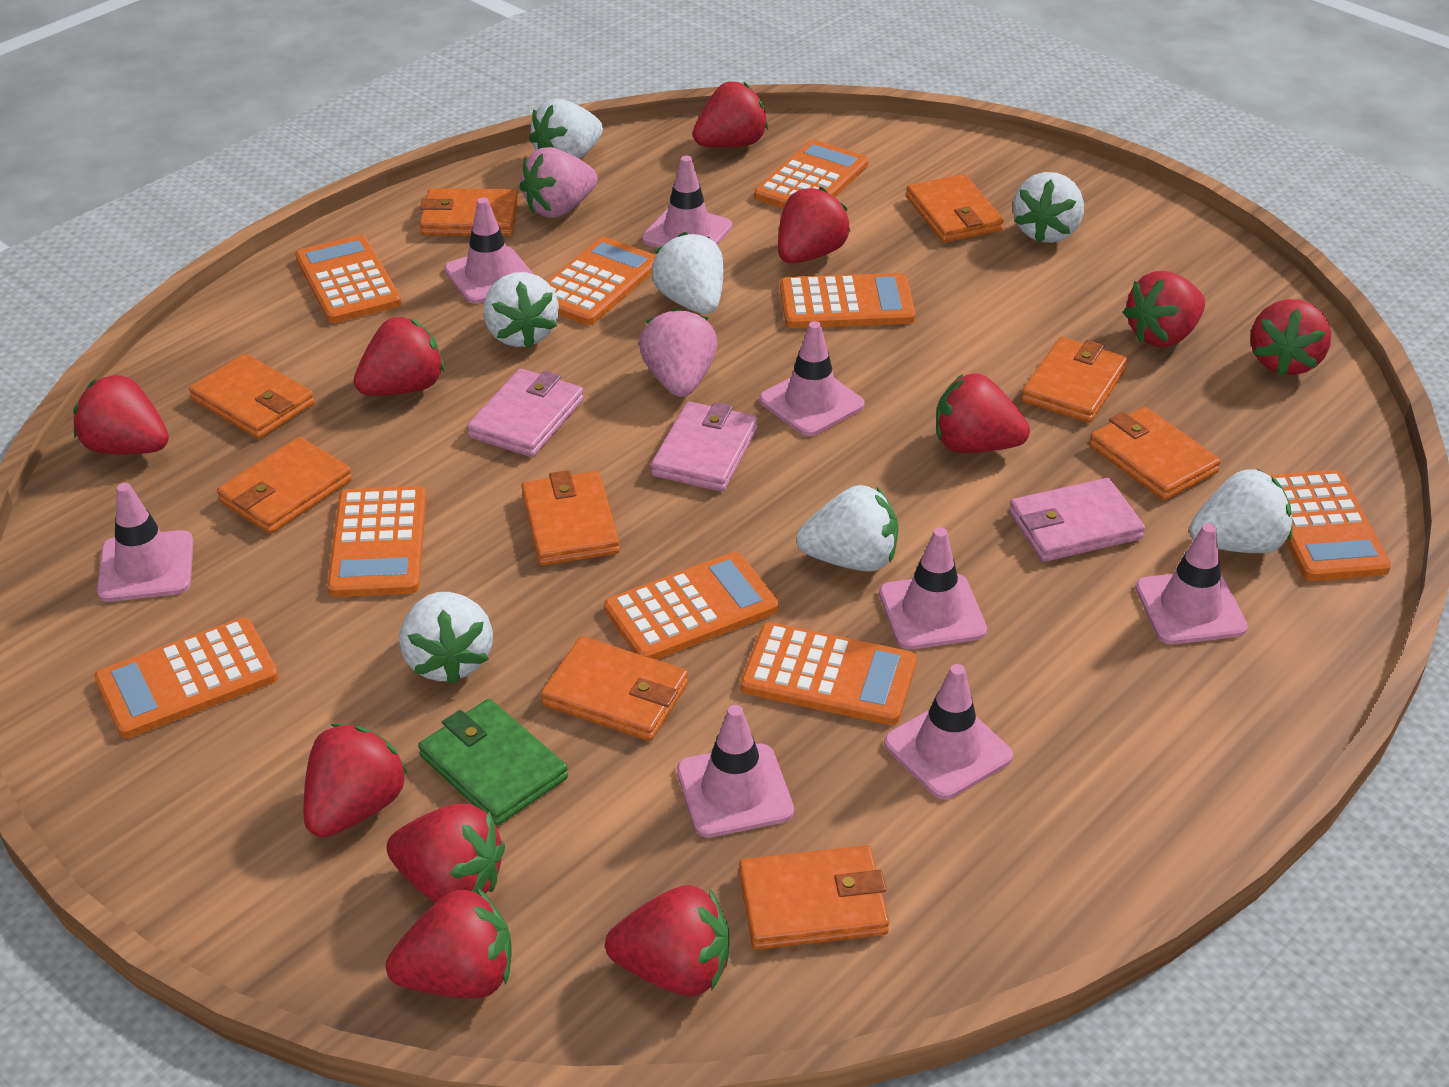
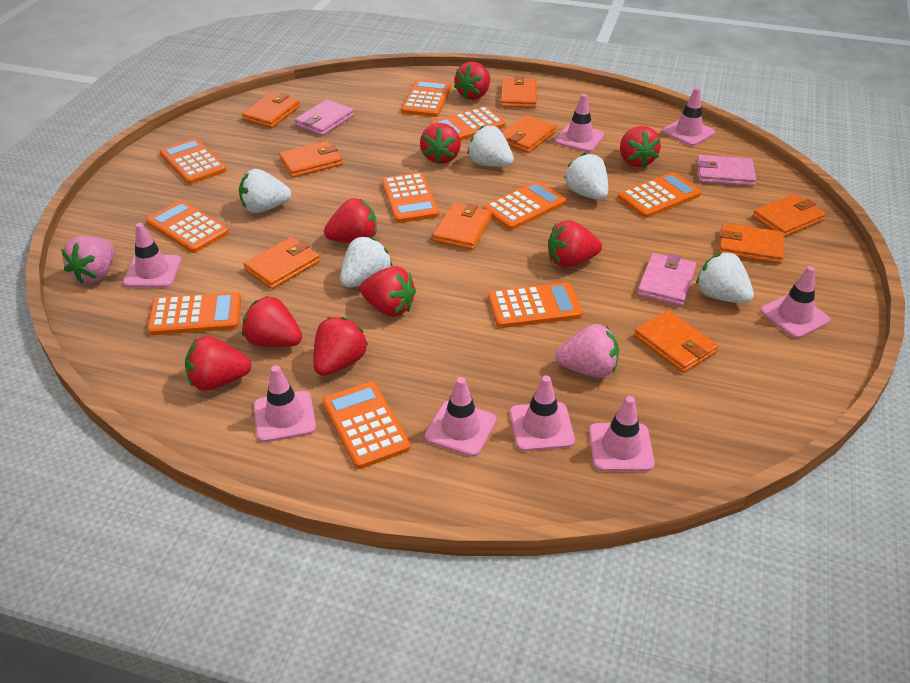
green wallet: [418,699,568,826] = 1 -> none = 0
orange calculator: [94,617,279,738] [295,235,401,323] [327,486,426,597] [547,237,656,325] [604,552,779,660] [740,622,917,725] [754,140,869,208] [780,273,916,328] [1269,470,1392,581] = 9 -> [146,200,229,253] [147,292,241,335] [159,138,227,184] [323,382,411,469] [382,172,439,223] [401,79,451,117] [431,106,506,141] [483,181,566,230] [488,282,583,328] [618,172,701,218] = 10
red strawberry: [73,374,169,454] [303,724,408,837] [354,317,444,396] [386,804,505,903] [386,888,512,998] [605,885,729,996] [693,82,768,147] [778,187,850,263] [936,373,1030,453] [1123,271,1205,347] [1250,299,1331,376] = 11 -> [185,336,252,391] [242,296,302,347] [314,317,368,376] [324,198,377,243] [360,266,416,317] [420,123,461,164] [454,62,490,100] [548,220,602,268] [620,126,661,168] = 9
white strawberry: [399,592,493,685] [483,272,559,348] [529,99,603,159] [652,232,723,314] [796,485,898,571] [1013,172,1084,243] [1189,469,1292,553] = 7 -> [239,169,291,213] [340,237,393,287] [467,126,514,167] [564,153,608,200] [696,252,754,304] = 5

